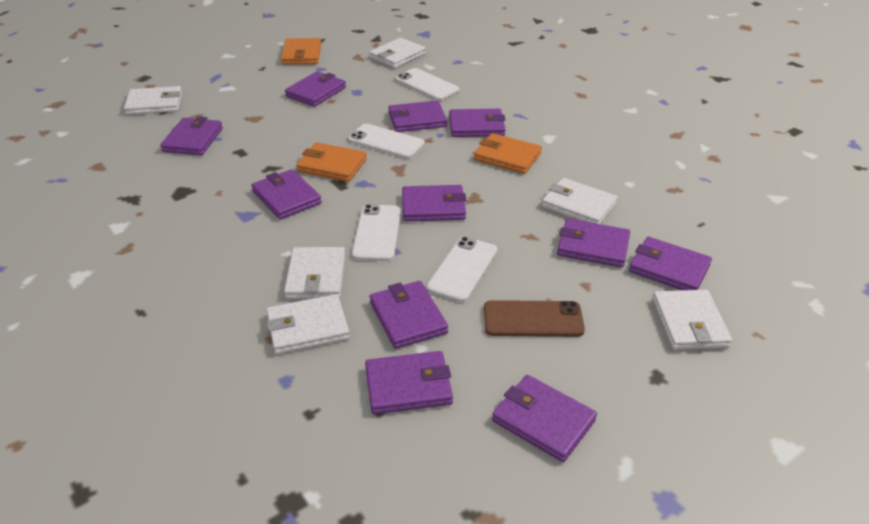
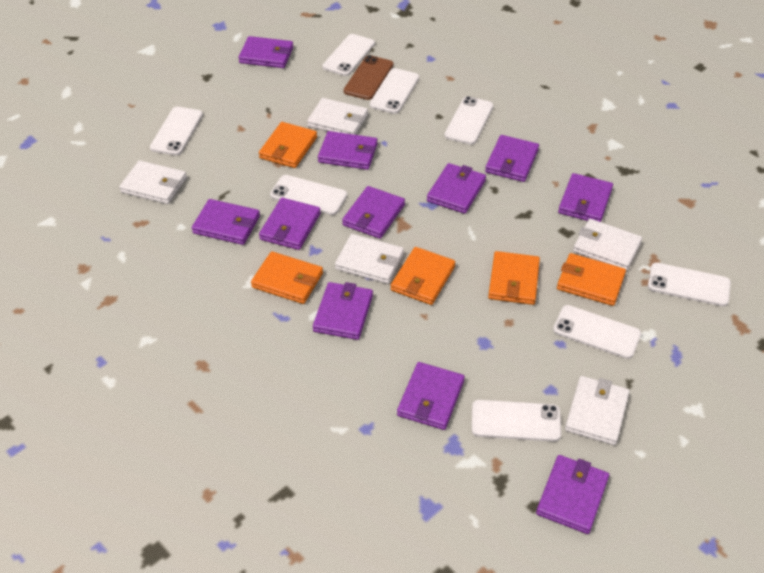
orange wallet: [281,38,321,65] [296,142,367,182] [474,133,542,174] = 3 -> [251,251,323,304] [259,122,317,168] [391,247,455,305] [488,251,540,305] [557,253,626,306] = 5
white phone: [348,124,425,159] [352,204,401,261] [395,68,460,101] [426,237,498,302] = 4 -> [150,107,203,155] [270,175,347,215] [322,34,375,76] [370,68,419,114] [445,96,494,145] [472,400,561,442] [553,305,641,359] [648,263,731,306] = 8
white wallet: [124,86,182,115] [266,294,350,354] [284,247,346,299] [369,38,426,68] [542,178,618,224] [652,290,732,350] = 6 -> [119,160,187,204] [307,98,368,135] [335,234,404,284] [565,376,630,445] [573,219,642,271] = 5

